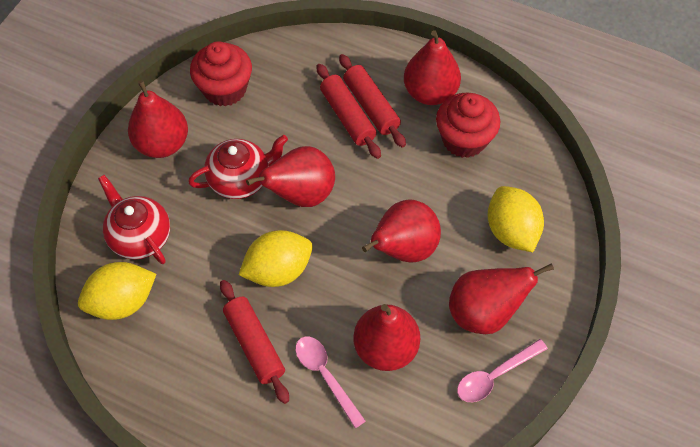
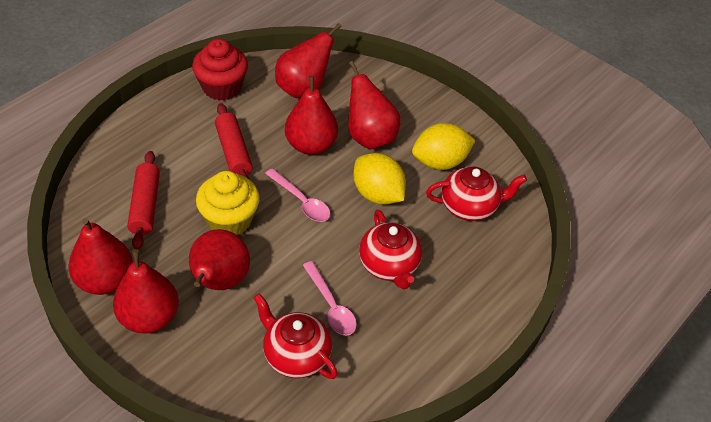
red cupcake: [190,41,252,107] [436,93,500,158] = 2 -> [192,39,248,101] = 1
red rolling pin: [220,280,289,404] [317,64,381,159] [339,54,406,148] = 3 -> [127,151,160,250] [215,103,253,180] = 2
red teapot: [98,175,170,264] [188,135,288,199] = 2 -> [253,293,338,379] [359,210,422,290] [426,167,527,221] = 3
yellow cupcake: none = 0 -> [196,171,260,236] = 1
yellow lemon: [78,262,156,320] [239,230,313,287] [488,186,544,252] = 3 -> [353,153,406,205] [412,123,476,170] = 2

